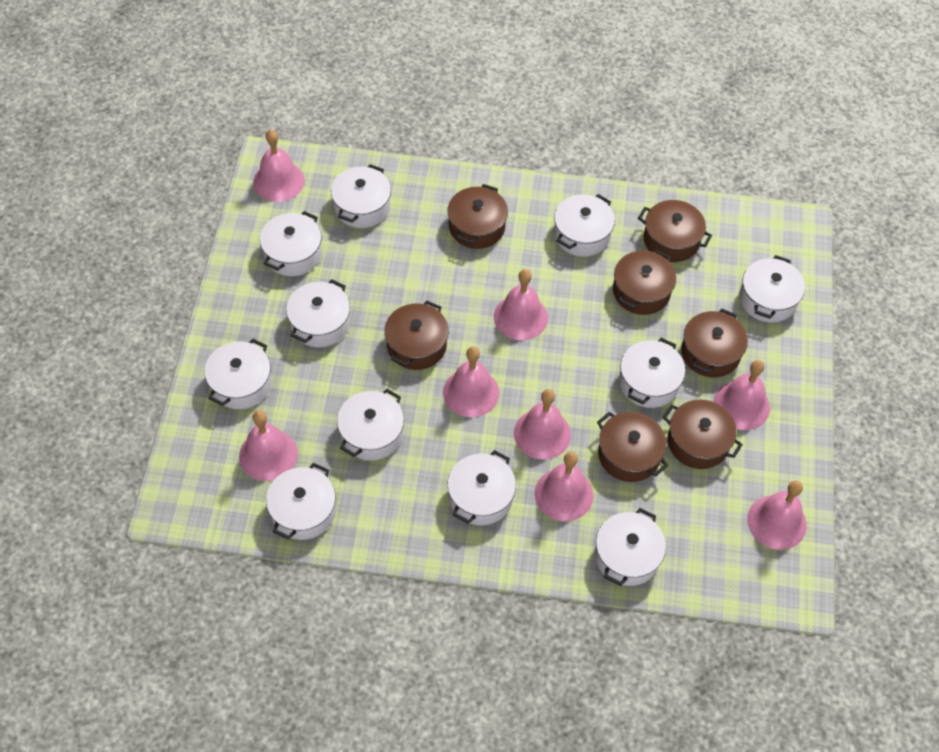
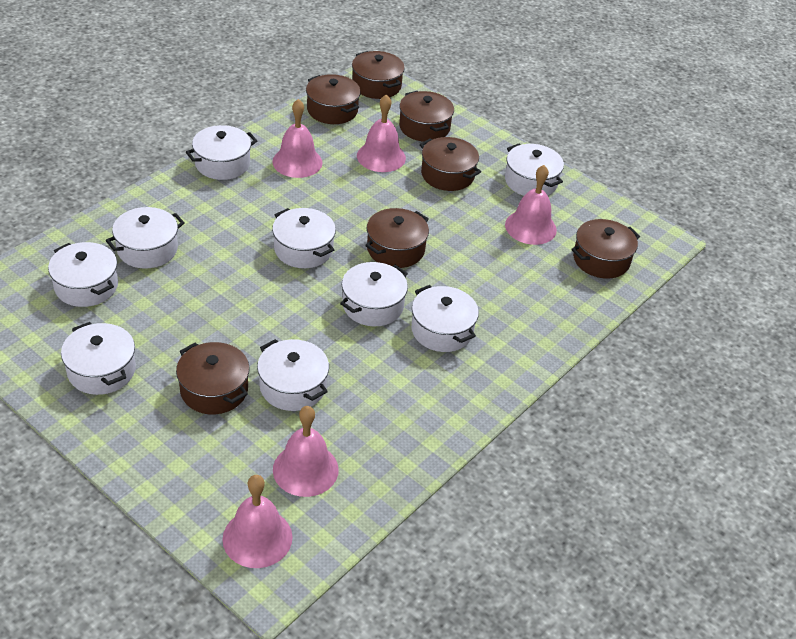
pink bell: [239,410,298,481] [253,130,305,202] [443,346,499,417] [494,269,548,340] [514,389,571,460] [535,452,593,521] [714,360,770,430] [747,481,807,550] = 8 -> [222,475,293,568] [272,99,322,178] [273,406,339,497] [357,94,406,172] [505,165,557,245] = 5
white pot: [204,339,272,409] [260,211,322,276] [266,463,336,540] [286,279,350,347] [331,164,391,228] [337,389,404,461] [447,450,516,525] [554,194,615,257] [595,508,666,586] [619,338,685,408] [739,255,805,323] = 11 -> [48,242,118,307] [61,322,136,395] [106,207,185,269] [186,125,257,180] [257,339,329,411] [272,208,336,268] [340,262,408,326] [411,285,479,352] [505,144,564,196] = 9

